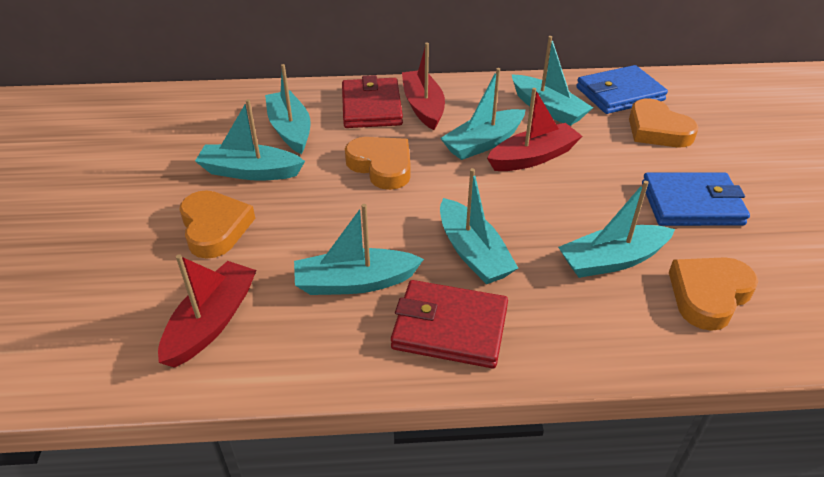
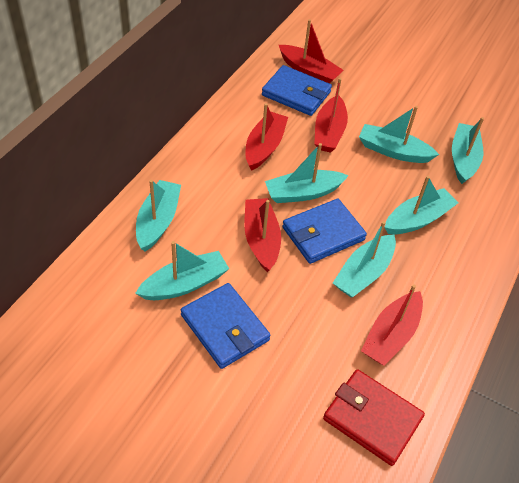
blue wallet: [576,65,668,114] [642,172,750,226] = 2 -> [181,283,270,369] [262,65,332,116] [282,199,367,264] = 3
orange heart: [179,190,255,259] [345,137,411,190] [629,99,699,147] [669,257,758,331] = 4 -> none = 0
red boat: [158,254,257,368] [402,43,445,130] [487,88,582,171] = 3 -> [244,198,281,272] [245,103,288,171] [279,19,344,83] [314,78,348,153] [361,284,423,366] = 5
red wallet: [342,75,403,128] [391,280,508,368] = 2 -> [323,369,425,466] = 1

